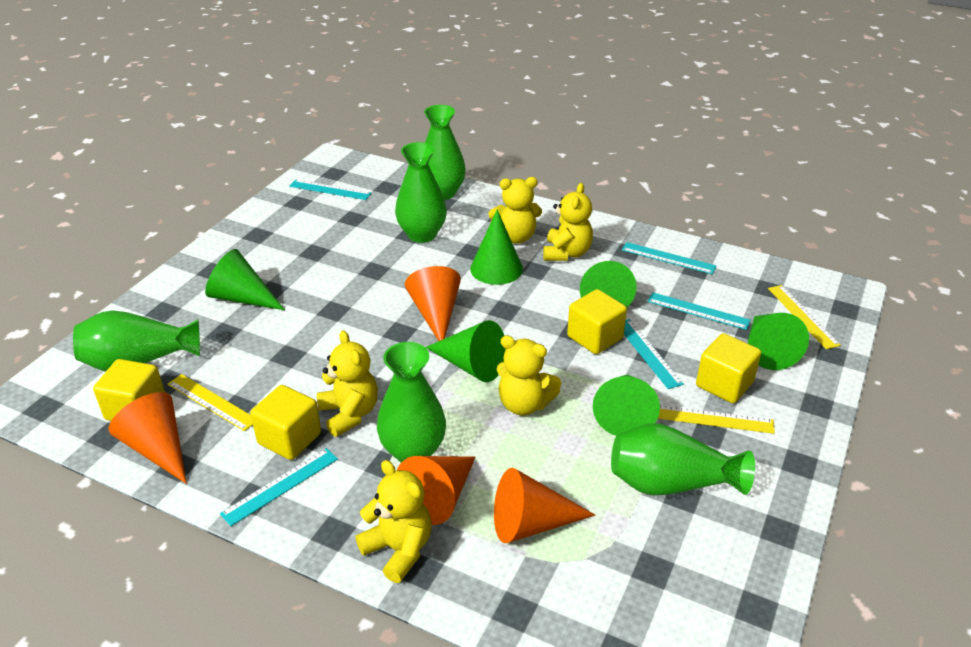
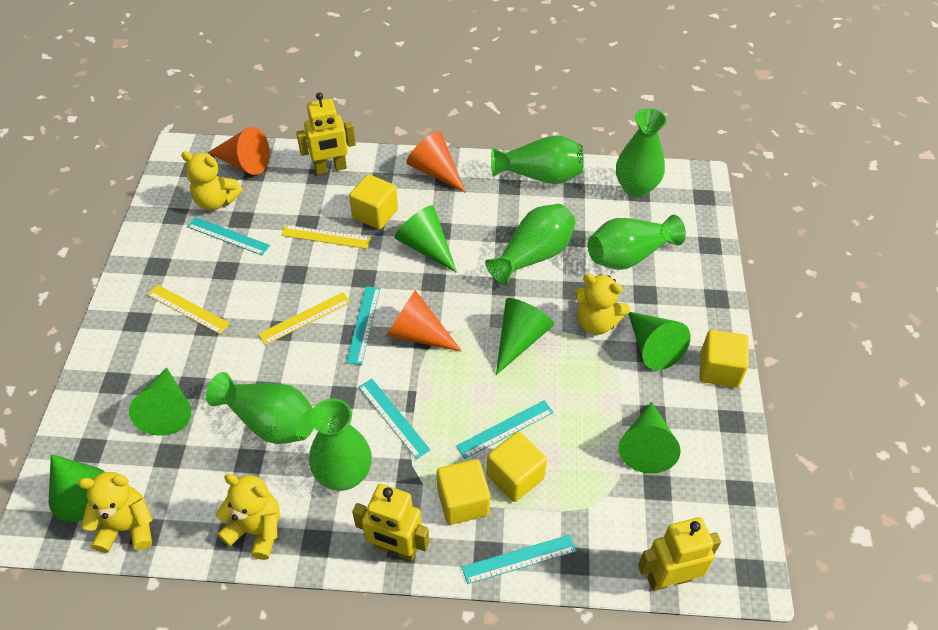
green vase: [73,310,200,371] [377,342,446,462] [395,142,447,243] [424,105,466,200] [611,423,755,495] = 5 -> [206,372,314,444] [309,398,372,491] [485,204,576,286] [491,135,583,184] [588,215,686,270] [616,108,667,197] = 6
orange cone: [108,392,187,484] [397,456,475,525] [405,266,461,341] [494,468,595,543] = 4 -> [208,127,270,175] [386,290,462,352] [406,131,466,193] = 3
yellow robot: none = 0 -> [296,92,356,174] [352,484,429,561] [638,517,721,591] = 3
yellow teddy bear: [317,330,378,437] [355,460,431,583] [489,177,542,244] [497,335,561,415] [543,183,593,261] = 5 -> [78,472,153,553] [181,151,243,210] [216,474,280,560] [575,274,630,335] = 4

